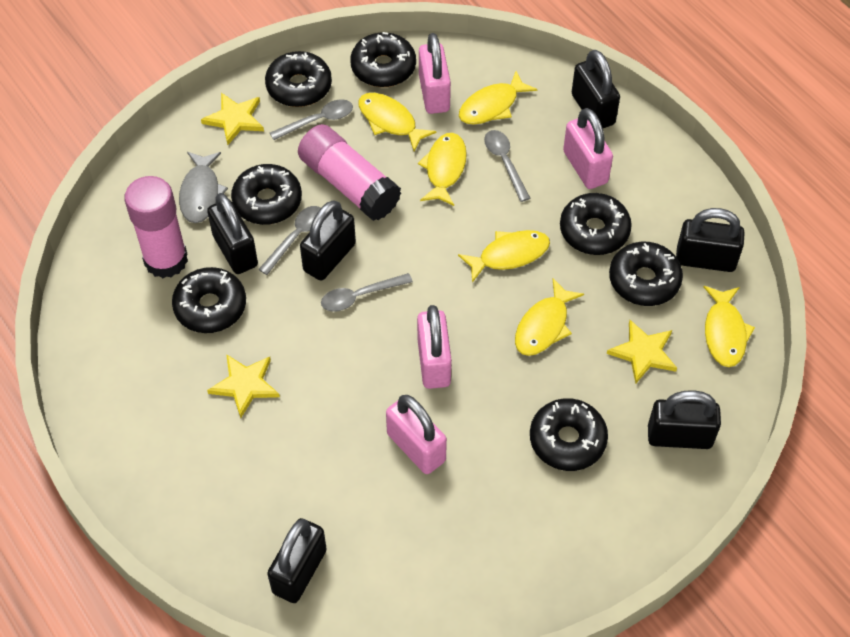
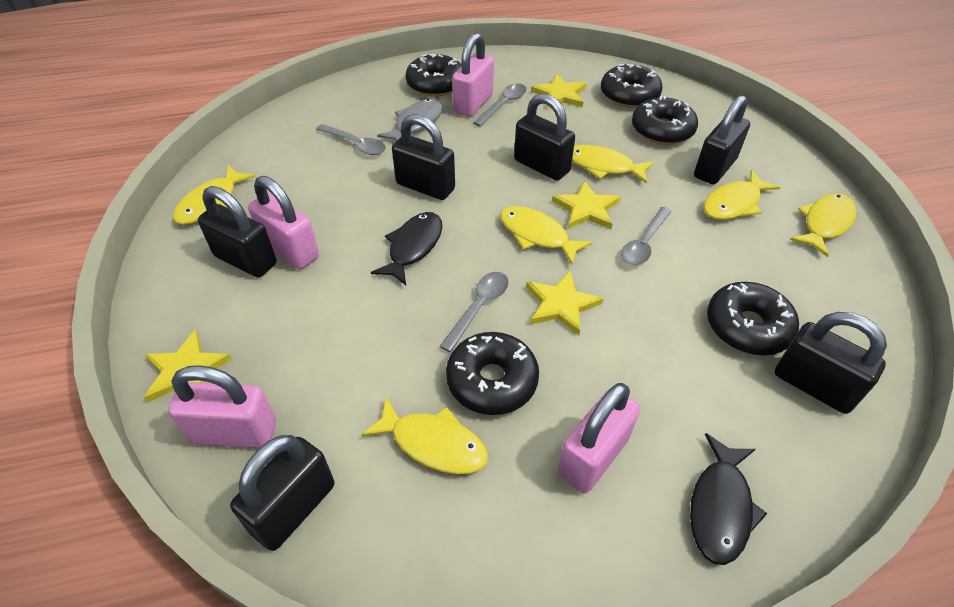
black donut: [172,267,246,333] [231,164,302,225] [265,51,332,107] [350,32,416,87] [530,398,608,471] [560,193,632,255] [609,242,683,306] = 7 -> [405,54,461,97] [446,332,539,415] [601,64,663,108] [632,96,698,145] [707,282,799,355] = 5
black fish: none = 0 -> [371,212,442,285] [690,433,767,565] = 2
pink glue stick: [124,176,188,278] [298,124,401,221] = 2 -> none = 0
yellow star: [201,93,264,145] [207,354,280,418] [607,320,677,383] = 3 -> [144,330,232,403] [526,271,604,335] [531,74,587,110] [552,180,621,229] = 4

